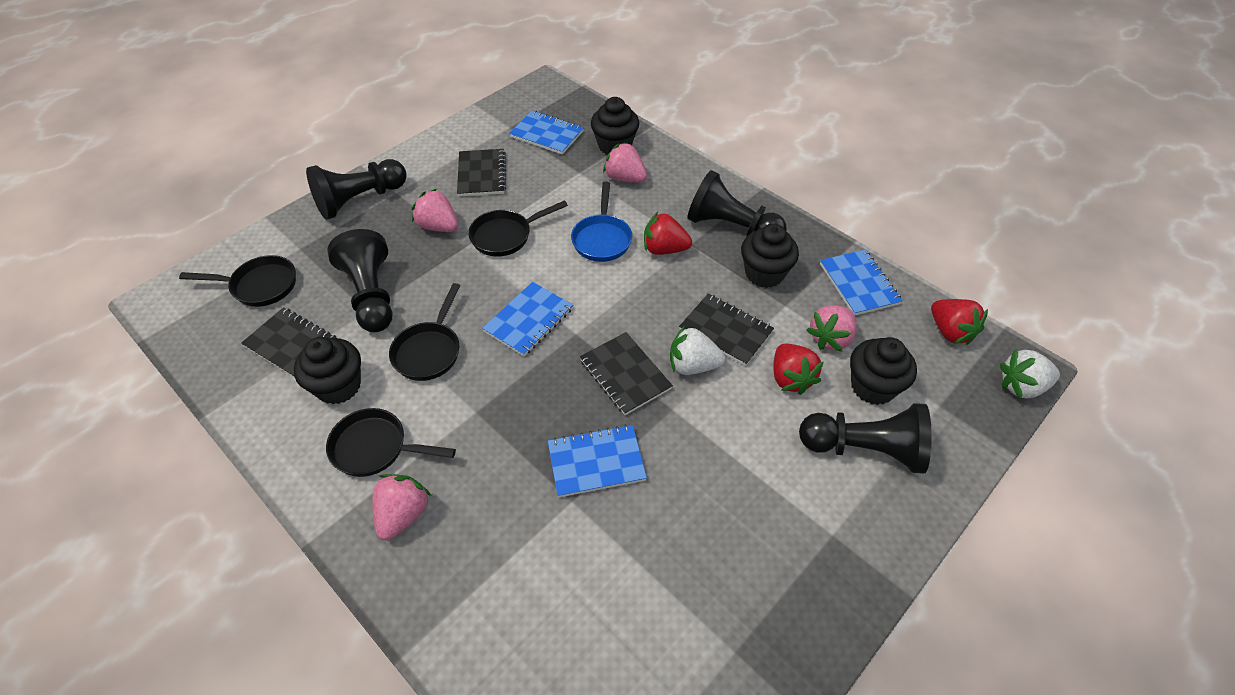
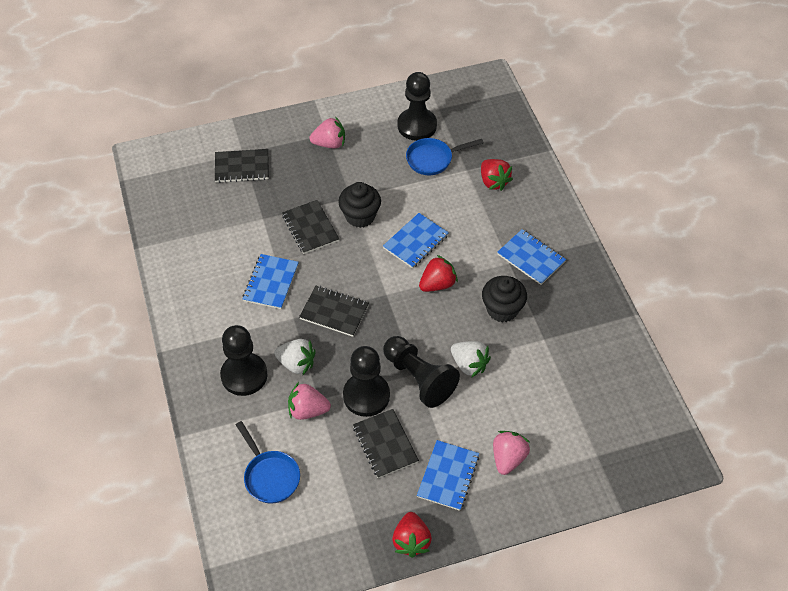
black cupcake: [294,337,361,404] [591,97,639,154] [741,224,799,288] [850,337,917,405] = 4 -> [338,182,381,228] [482,276,527,322] = 2
black pan: [179,255,296,307] [326,408,456,477] [389,283,461,381] [468,200,568,257] = 4 -> none = 0
blue pan: [571,181,632,262] = 1 -> [236,421,300,504] [406,138,484,175] = 2
pink strawberry: [373,474,431,540] [412,189,458,232] [603,142,647,183] [807,305,857,352] = 4 -> [288,382,331,420] [310,117,345,149] [493,431,530,475] = 3

